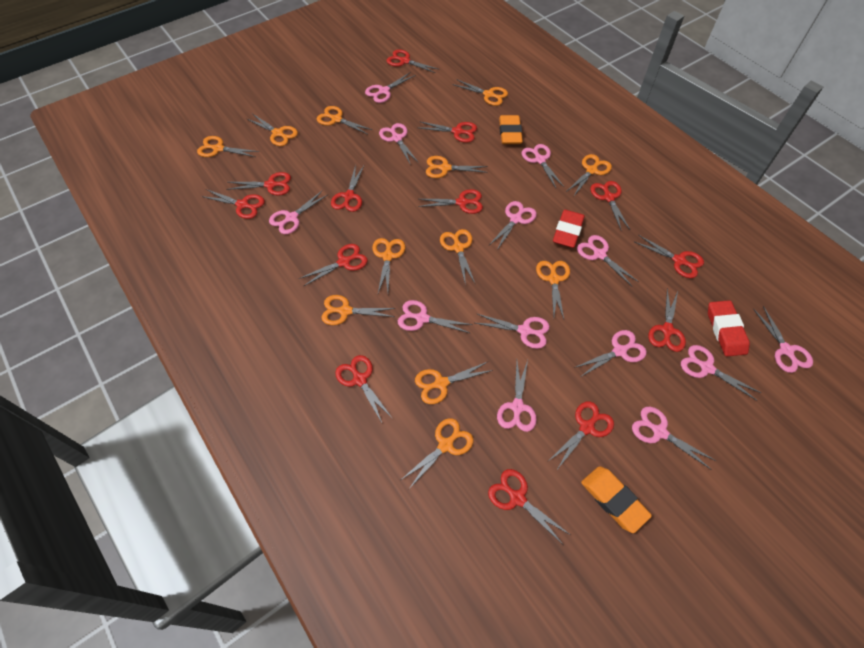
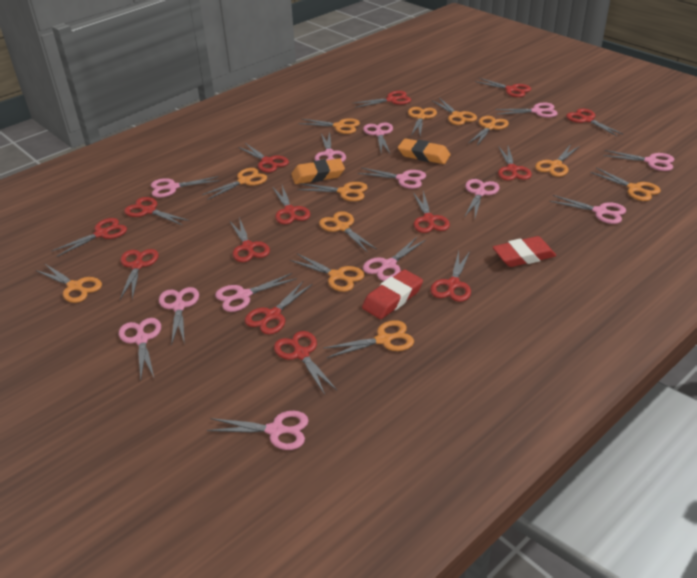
red scissors: [201,189,265,219] [226,172,291,196] [299,244,368,287] [331,165,364,212] [335,355,393,423] [387,49,438,73] [418,189,483,214] [419,121,477,143] [488,469,570,543] [547,402,614,468] [590,181,630,230] [635,235,704,278] [648,288,686,352] = 13 -> [51,218,127,257] [120,249,159,299] [124,197,190,225] [229,217,270,262] [238,143,289,172] [245,281,313,334] [272,185,310,224] [274,331,337,395] [354,91,411,108] [413,191,450,233] [430,251,471,302] [475,78,531,97] [498,146,532,180] [566,108,624,136] = 14

